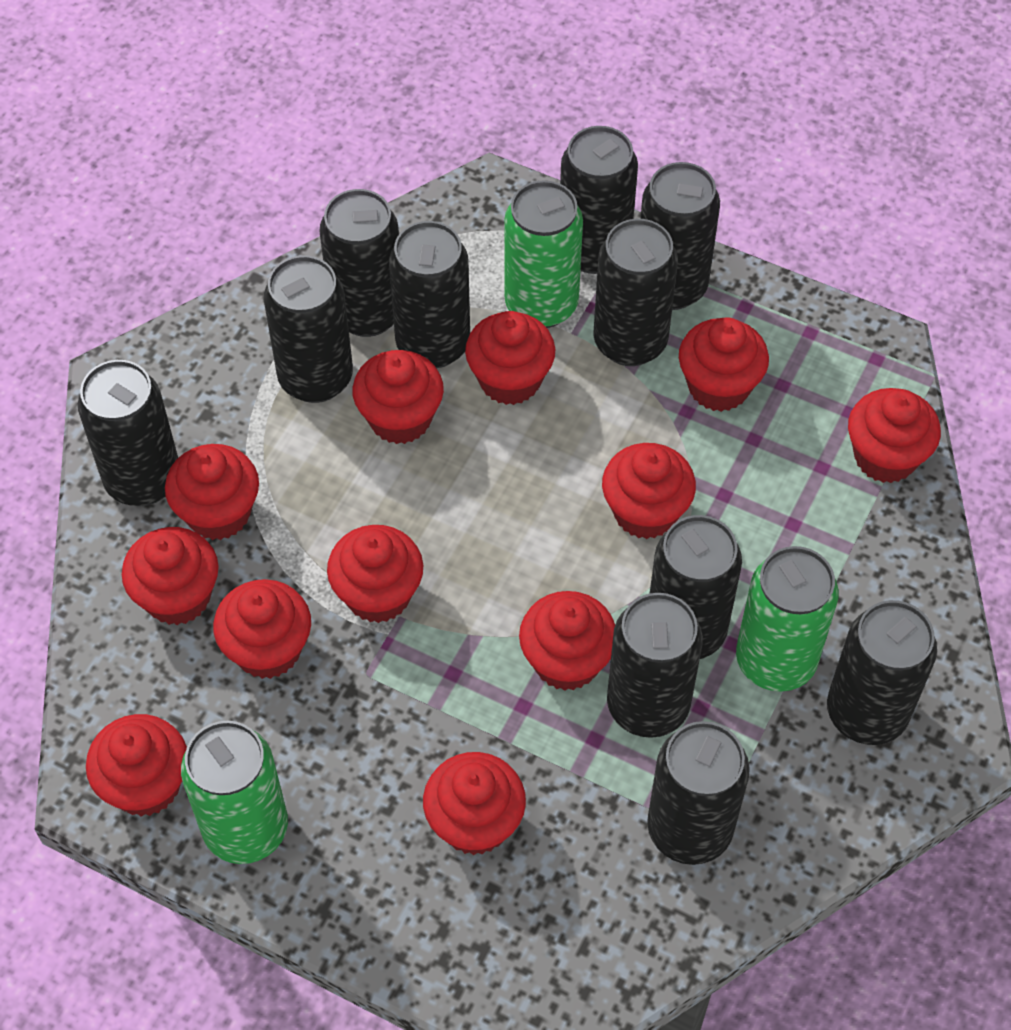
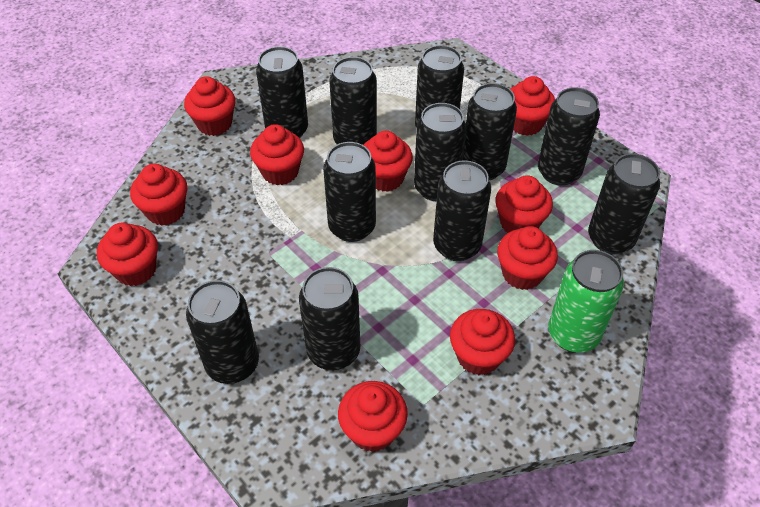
green can: [181,721,288,864] [504,180,583,328] [736,546,839,692] = 3 -> [548,250,624,353] = 1
red cupcake: [86,714,187,817] [122,527,219,625] [165,444,259,540] [213,579,311,679] [327,525,423,623] [352,350,444,444] [423,752,526,855] [465,311,555,405] [519,591,615,691] [602,443,696,539] [679,317,769,412] [848,388,941,483] = 12 -> [97,223,158,286] [130,164,187,226] [184,76,235,136] [250,124,304,185] [338,381,408,452] [363,131,413,192] [450,309,515,375] [496,175,553,233] [497,226,558,290] [510,76,555,136] = 10

